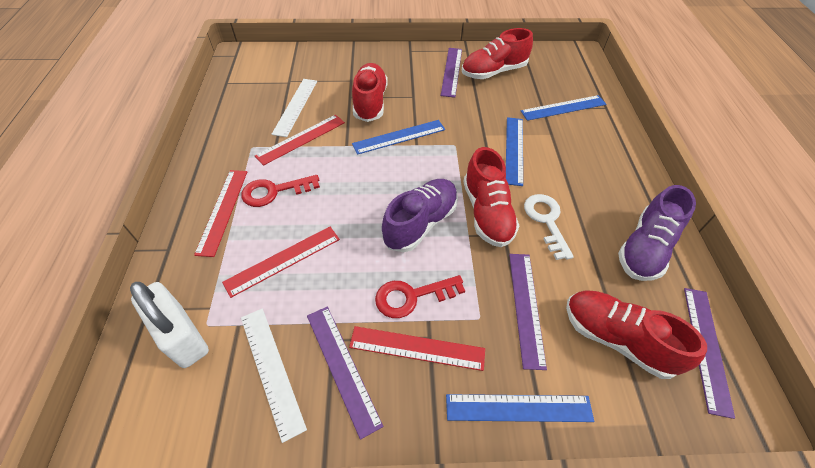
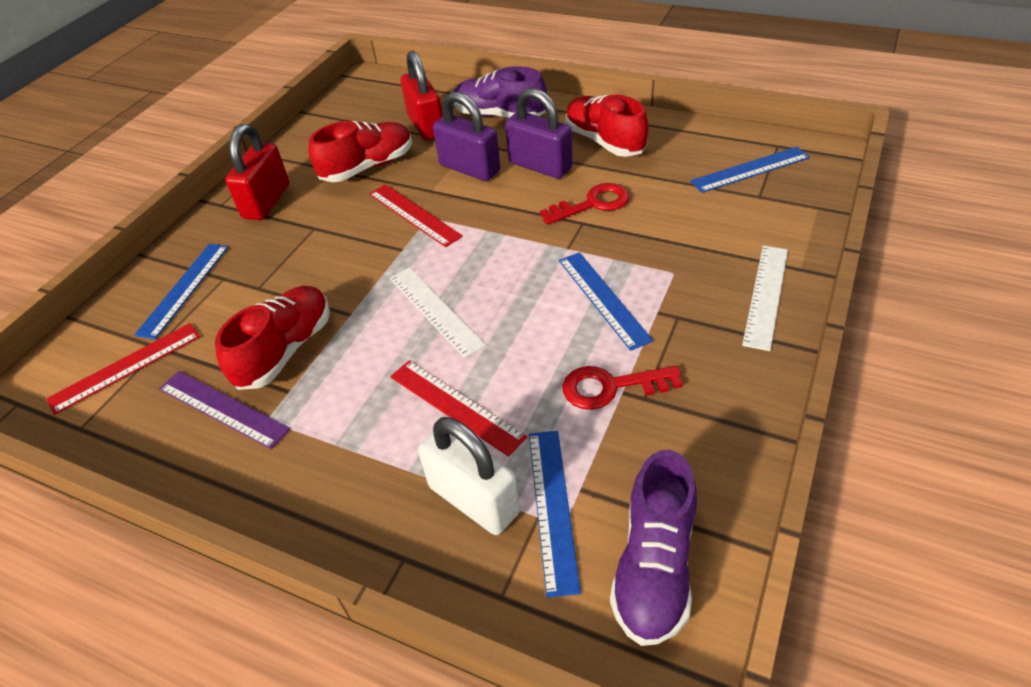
purple padlock: none = 0 -> [433,92,500,181] [505,88,572,179] = 2
purple ruler: [307,307,383,440] [441,48,462,98] [509,254,547,370] [684,288,735,419] = 4 -> [159,371,290,449] = 1
red padlock: none = 0 -> [225,124,289,220] [401,51,443,140] = 2
red ruler: [194,170,247,257] [222,227,340,298] [255,115,345,166] [349,326,485,371] = 4 -> [46,323,200,415] [369,184,463,247] [390,360,527,457] = 3
red shoe: [352,63,388,122] [462,28,533,79] [463,147,519,247] [566,290,707,379] = 4 -> [215,286,330,390] [309,121,412,182] [565,95,648,157] = 3
white key: [524,194,574,260] = 1 -> none = 0

